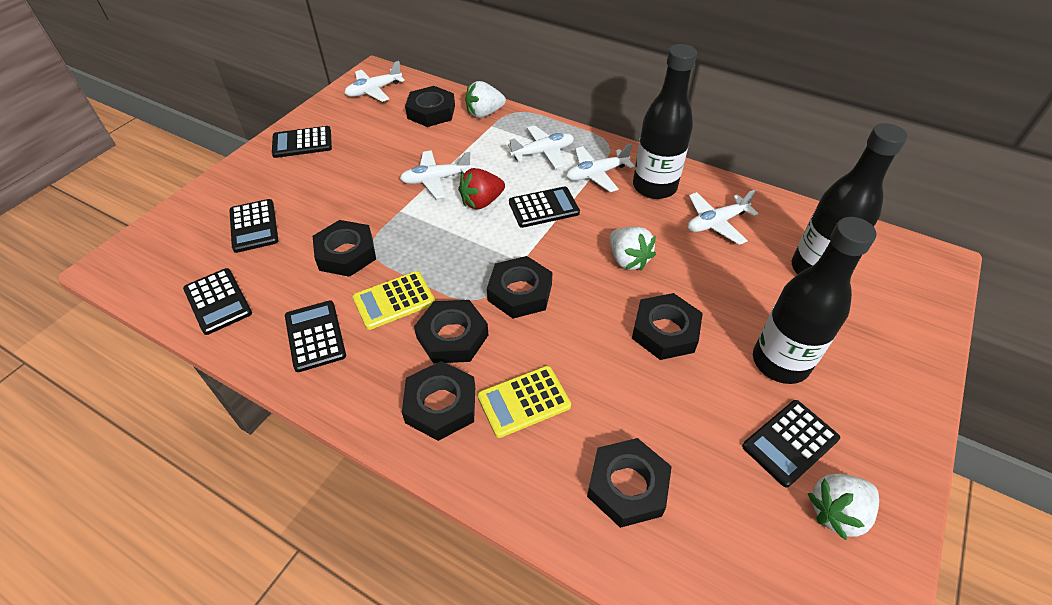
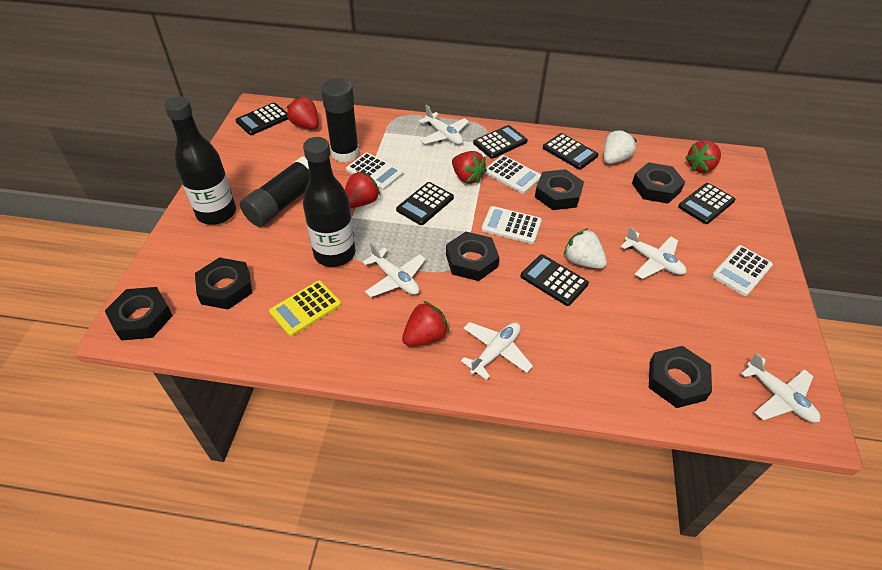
black bottle: [633,44,697,199] [753,217,877,384] [792,123,908,274] = 3 -> [164,96,236,225] [303,137,356,267] = 2
black glue stick: none = 0 -> [240,156,310,227] [321,79,359,162] = 2
black nut: [313,220,376,277] [402,361,475,441] [405,86,455,127] [414,300,488,363] [487,256,553,319] [587,438,672,528] [632,293,703,360] = 7 -> [105,287,173,341] [195,257,252,310] [446,232,499,281] [535,169,584,210] [632,162,685,204] [649,346,712,408] = 6
red strawberry: [458,168,505,210] = 1 -> [287,96,319,129] [345,171,380,208] [402,301,449,346] [452,151,487,184] [685,140,721,173] = 5
white calculator: none = 0 -> [346,152,403,190] [481,206,542,244] [485,155,541,194] [712,245,773,296] = 4
white strawberry: [465,81,506,118] [610,226,656,271] [807,474,879,540] = 3 -> [564,228,607,269] [604,130,637,164] = 2
yellow calculator: [352,271,435,330] [477,366,571,438] = 2 -> [269,280,341,336] = 1

